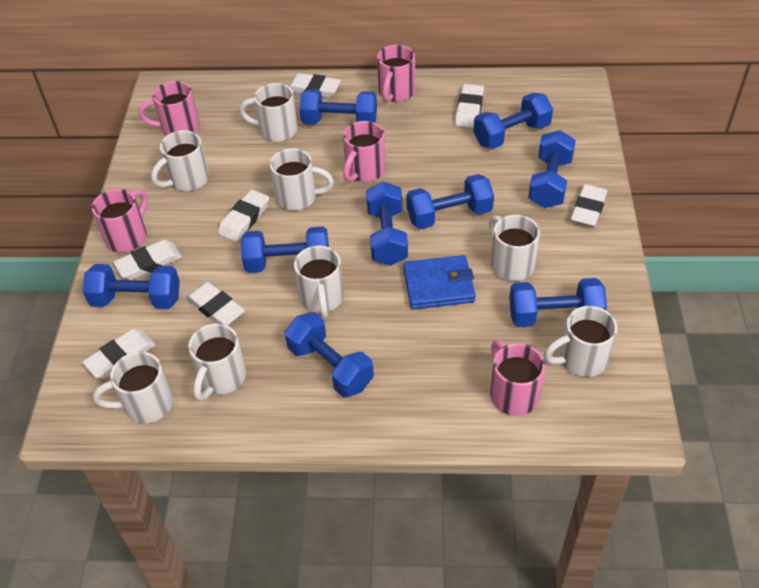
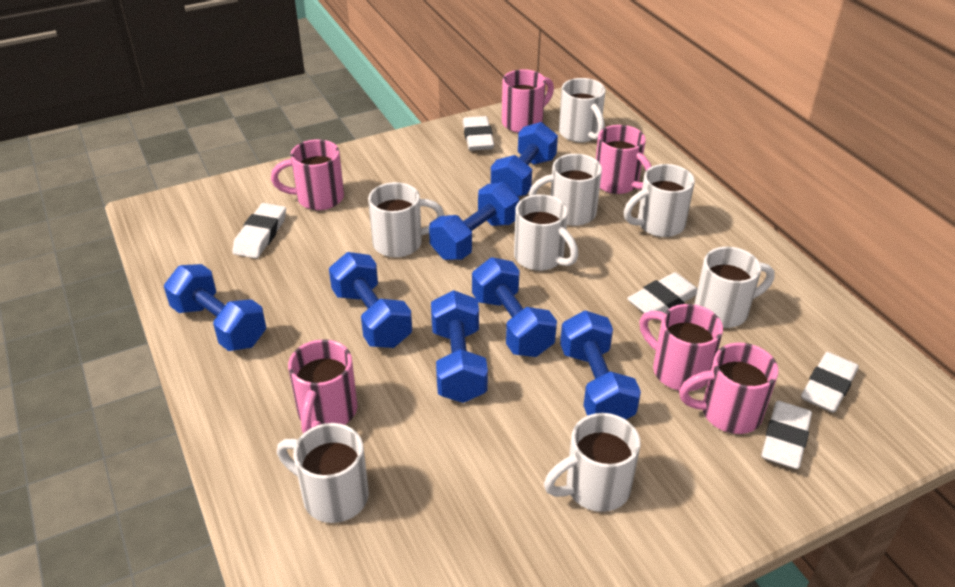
blue dumbbell: [83,264,180,309] [241,226,329,273] [285,312,374,397] [299,89,377,125] [366,182,408,266] [406,174,494,229] [473,93,553,149] [509,278,607,327] [528,130,576,208] = 9 -> [164,264,266,351] [329,252,412,348] [429,182,519,260] [431,290,488,403] [472,257,557,357] [491,122,558,197] [560,310,641,419] = 7
blue wallet: [403,255,476,310] = 1 -> none = 0
pink mug: [92,189,148,253] [139,81,200,136] [343,121,386,182] [377,45,415,102] [490,340,545,416] = 5 -> [271,139,344,210] [288,339,358,433] [502,69,554,133] [596,125,652,194] [639,304,723,391] [679,342,779,434] = 6
white eraser: [82,329,156,379] [113,240,182,280] [186,282,245,325] [218,190,269,242] [288,73,341,98] [455,84,484,128] [571,184,608,227] = 7 -> [232,203,286,259] [463,116,494,151] [627,272,698,313] [761,401,812,469] [801,352,859,413] = 5

